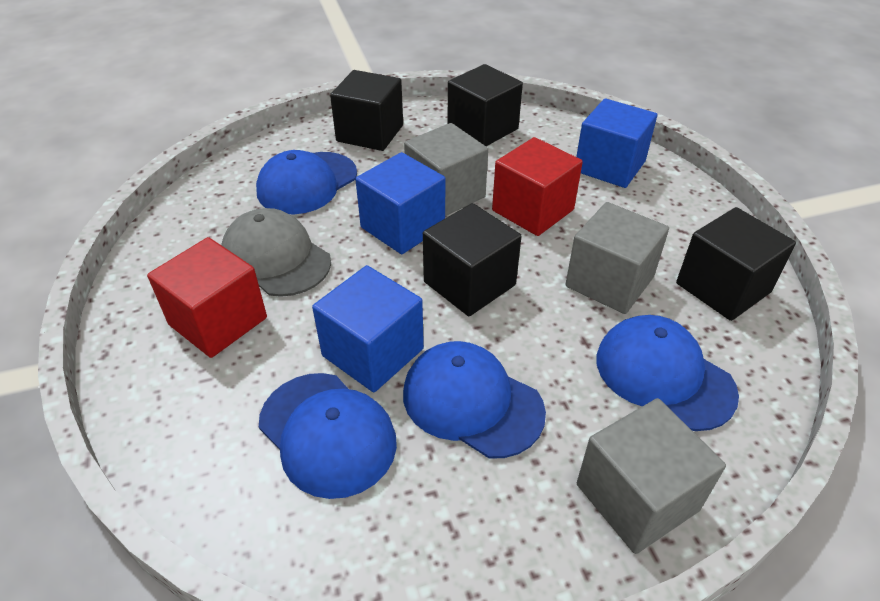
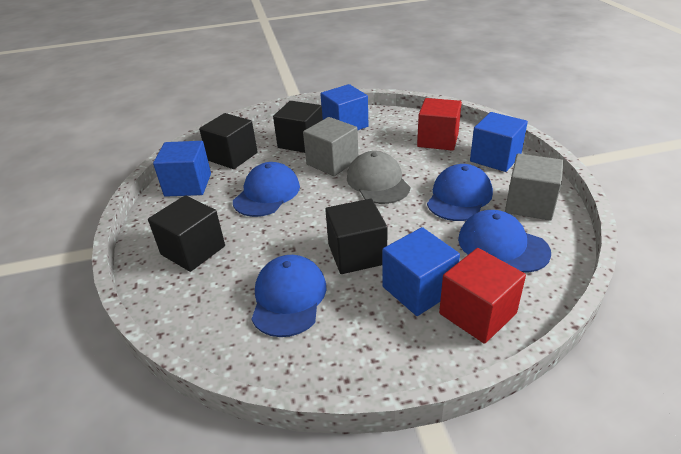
blue cube: [312,265,424,392] [355,152,446,254] [576,98,657,188] = 3 -> [153,141,211,197] [320,84,368,130] [382,227,460,316] [470,112,528,172] = 4
grey cube: [404,123,488,216] [565,202,669,314] [577,398,726,554] = 3 -> [303,117,358,176] [505,153,564,221] = 2

